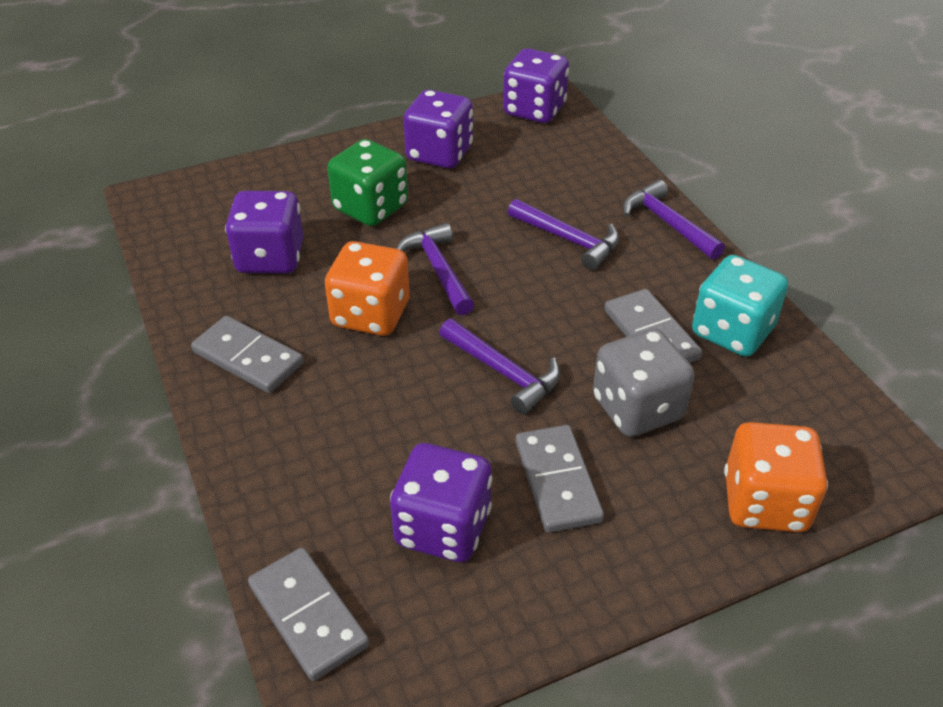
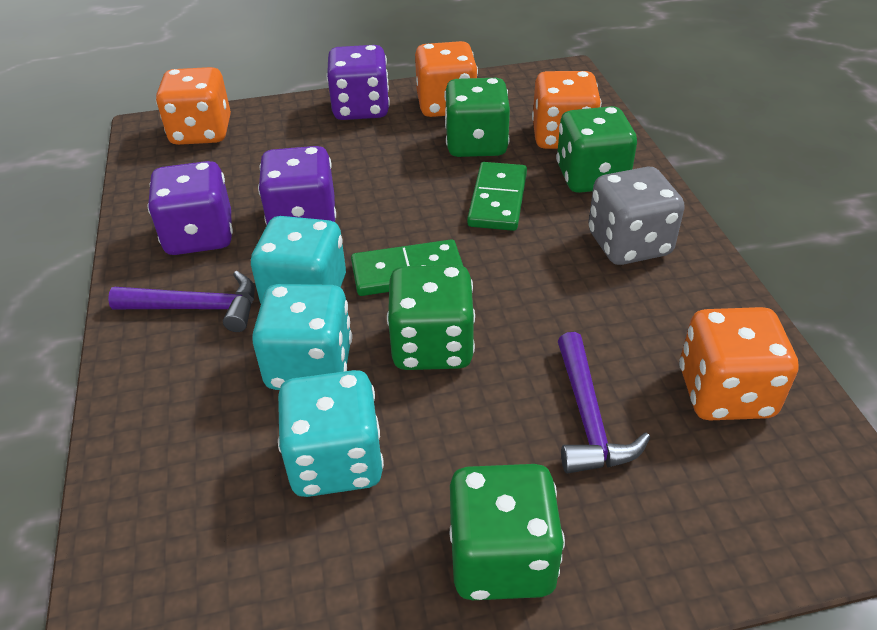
green dice: [327,139,408,226] = 1 -> [387,265,475,370] [444,78,510,157] [449,464,565,600] [556,106,637,193] = 4
green domino: none = 0 -> [351,239,463,296] [467,162,527,231] = 2
grey domino: [191,316,304,393] [248,548,369,681] [516,425,604,533] [604,289,702,363] = 4 -> none = 0
orange dice: [325,241,410,336] [724,422,828,532] = 2 -> [156,67,231,145] [415,41,478,117] [532,71,601,149] [679,307,799,420] = 4
purple dice: [225,191,304,274] [390,443,492,562] [403,90,473,168] [503,48,569,123] = 4 -> [148,161,233,255] [258,146,336,225] [326,45,390,120] = 3
purple hammer: [396,223,474,315] [439,319,560,415] [508,199,619,270] [623,180,725,260] = 4 -> [108,271,255,332] [558,332,650,474] = 2
turquoise dice: [692,255,788,357] = 1 -> [251,216,346,303] [252,284,352,390] [278,370,384,497] = 3

